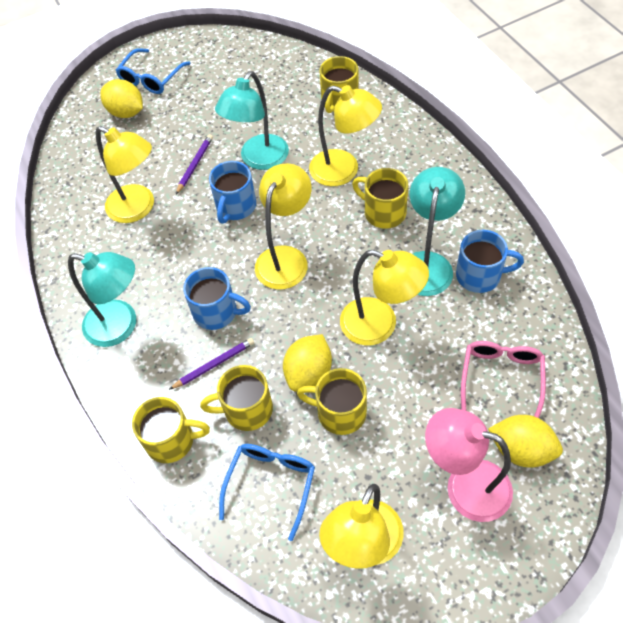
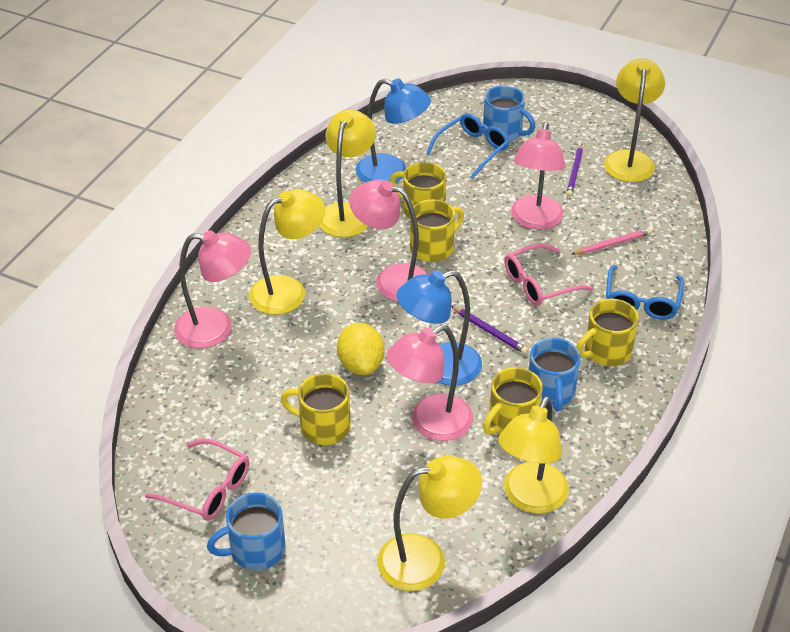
blue lamp: none = 0 -> [356,78,431,183] [397,270,482,386] = 2
pink glasses: [461,341,546,418] = 1 -> [145,439,249,521] [504,243,594,306] = 2
pink lamp: [425,408,513,522] = 1 -> [174,230,251,348] [349,180,429,301] [386,325,473,441] [511,122,566,230] = 4
pink pencil: none = 0 -> [572,228,652,255] = 1
turquoise lamp: [68,252,136,347] [215,71,289,170] [409,167,465,296] = 3 -> none = 0
yellow lemon: [100,79,143,118] [283,334,332,392] [488,415,563,468] = 3 -> [337,323,384,375] = 1

